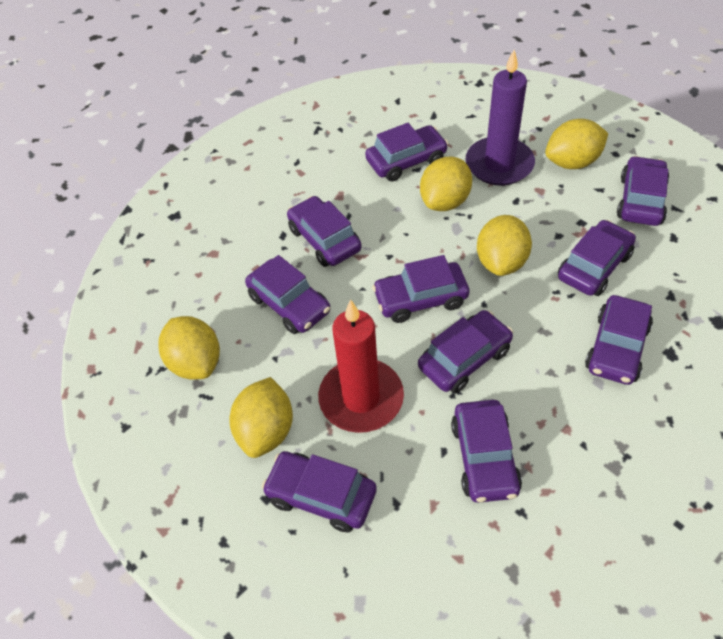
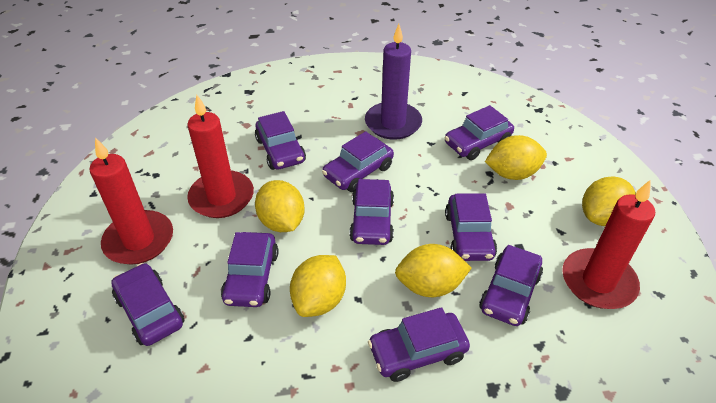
purple car: [245,255,331,334] [262,451,377,533] [287,196,362,267] [365,123,448,182] [372,255,470,323] [418,310,513,393] [451,400,522,503] [558,220,636,296] [585,295,653,385] [617,156,669,226] = 10 -> [111,263,184,346] [221,232,278,307] [255,111,306,170] [322,131,394,192] [349,179,394,245] [368,307,470,382] [445,105,514,160] [445,193,497,261] [479,245,543,326] = 9
red candle: [318,299,404,433] = 1 -> [89,137,173,265] [187,95,254,218] [562,180,655,309] = 3

